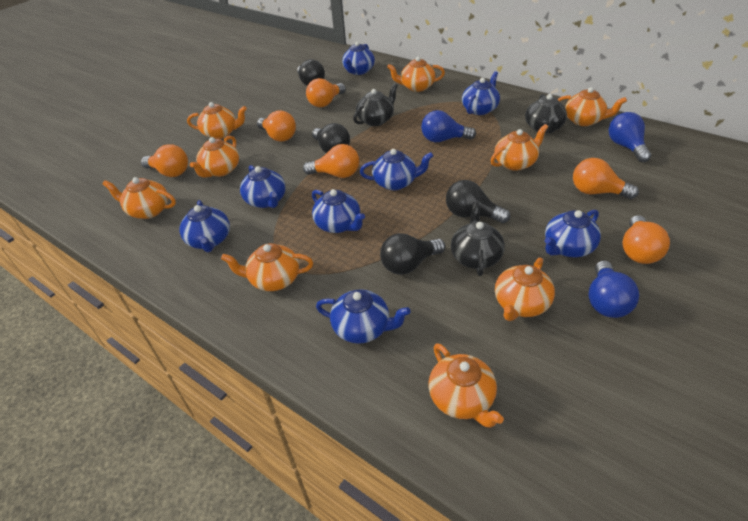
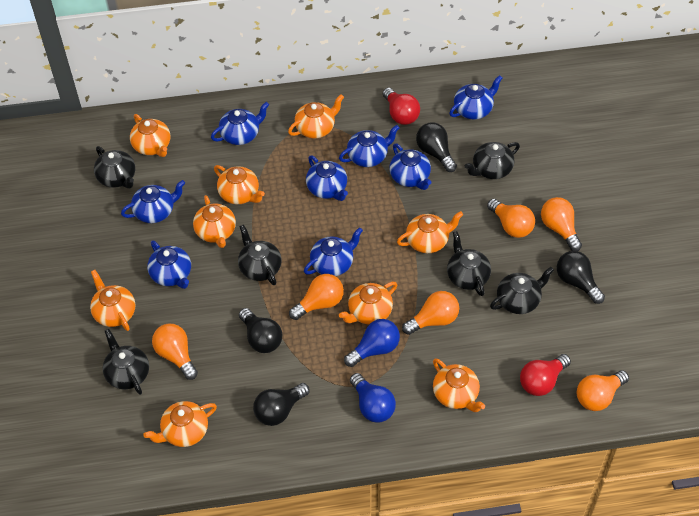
black teapot: [353,83,398,126] [451,201,505,276] [525,94,567,133] = 3 -> [94,146,135,188] [103,329,149,395] [238,224,282,285] [447,231,491,296] [465,142,520,179] [490,267,554,314] = 6
blue light bulb: [421,110,476,142] [588,260,639,318] [609,112,651,162] = 3 -> [344,319,400,367] [350,373,396,423] = 2
red light bulb: none = 0 -> [383,88,420,125] [520,354,571,396] = 2

